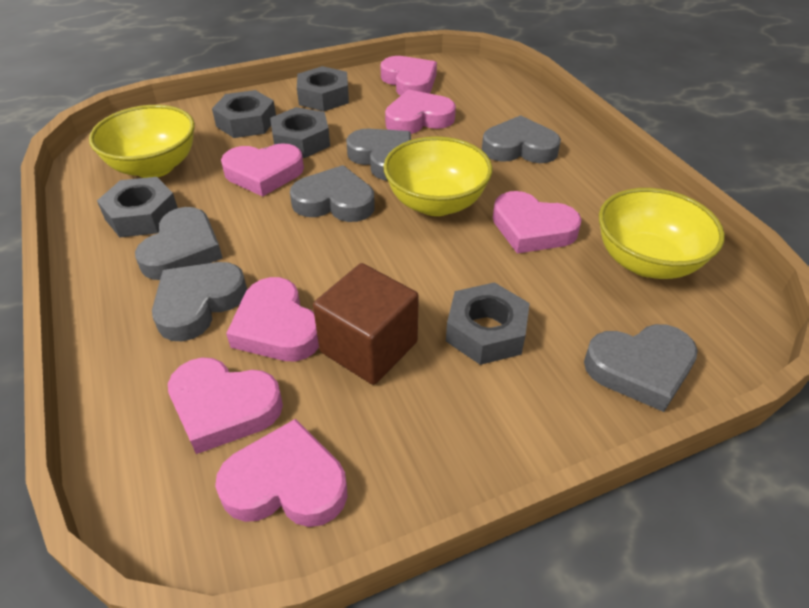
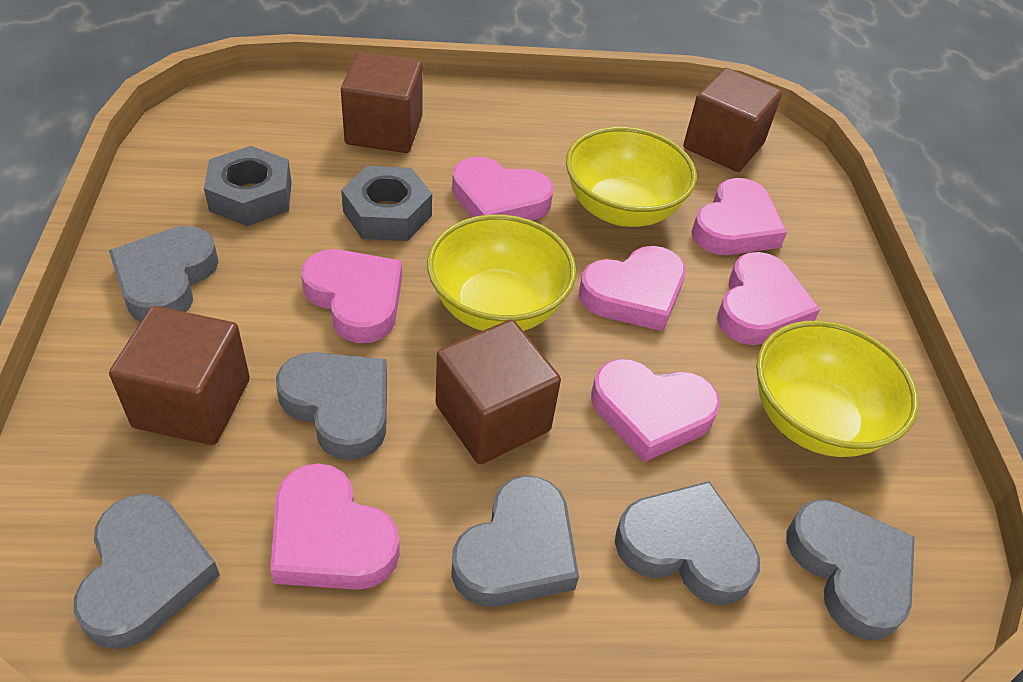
brown cube: [313,263,419,385] = 1 -> [109,306,250,445] [341,52,423,153] [436,320,561,464] [683,68,782,172] = 4
grey nut: [97,177,178,237] [212,90,276,138] [270,107,330,158] [297,66,349,111] [446,282,530,365] = 5 -> [204,146,292,226] [341,166,432,241] = 2

